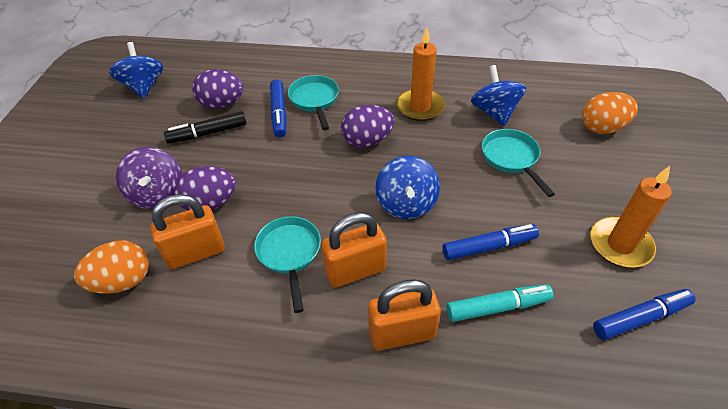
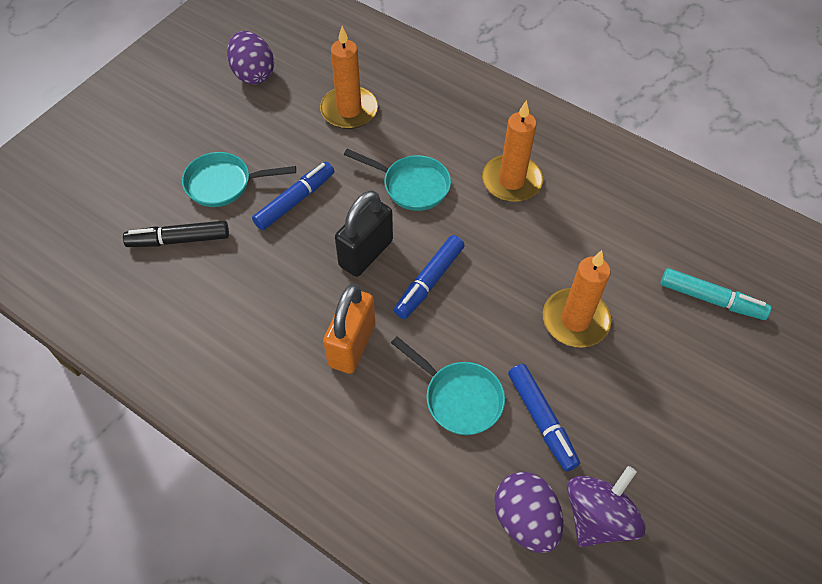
black padlock: none = 0 -> [335,190,393,277] = 1
blue spinning top: [109,42,163,98] [375,156,440,219] [471,65,526,126] = 3 -> none = 0
orange candle: [396,28,445,121] [590,166,672,268] = 2 -> [320,26,378,129] [482,100,543,202] [543,250,611,348] = 3
orange egg: [74,240,149,294] [582,92,638,134] = 2 -> none = 0
orange padlock: [150,194,225,269] [321,212,387,288] [368,279,441,351] = 3 -> [323,284,375,374] = 1
purple egg: [174,166,236,211] [192,69,244,108] [341,105,395,147] = 3 -> [227,31,274,84] [495,472,564,553] = 2

